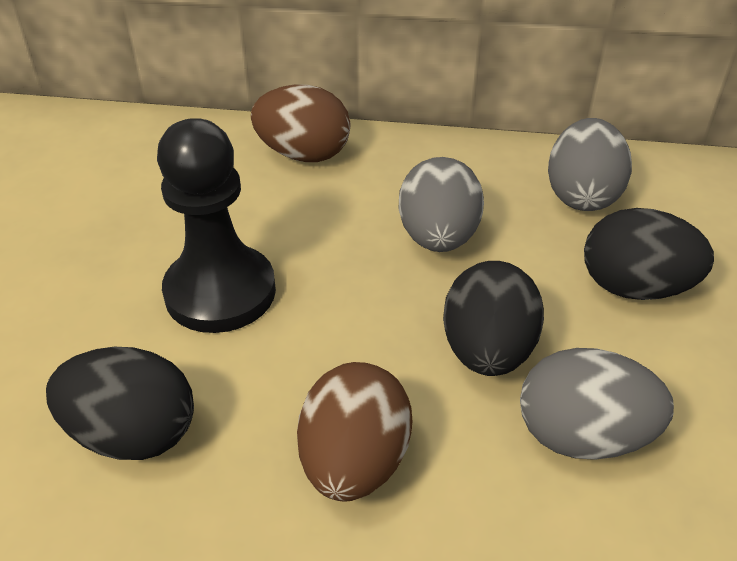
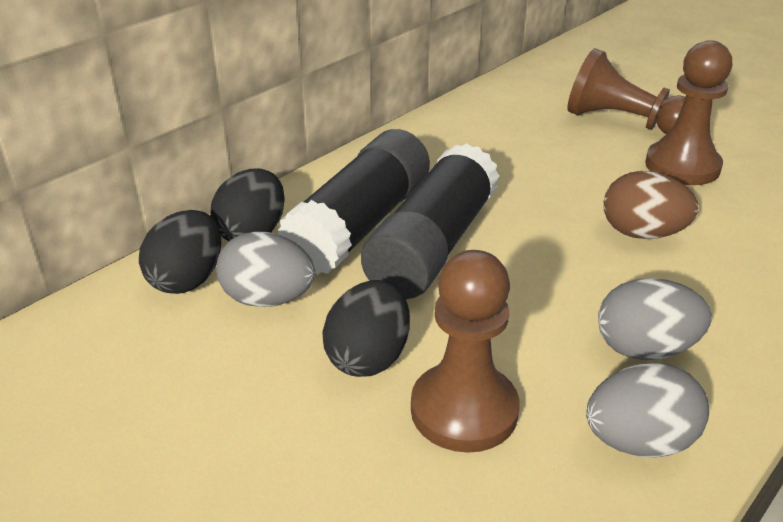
black glue stick: none = 0 -> [277,129,430,275] [361,143,500,299] = 2
black pawn: [157,118,276,333] = 1 -> none = 0
brown egg: [251,85,351,162] [297,362,412,502] = 2 -> [604,171,699,239] = 1
brown pawn: none = 0 -> [411,250,519,453] [567,48,685,134] [645,40,732,185] = 3

